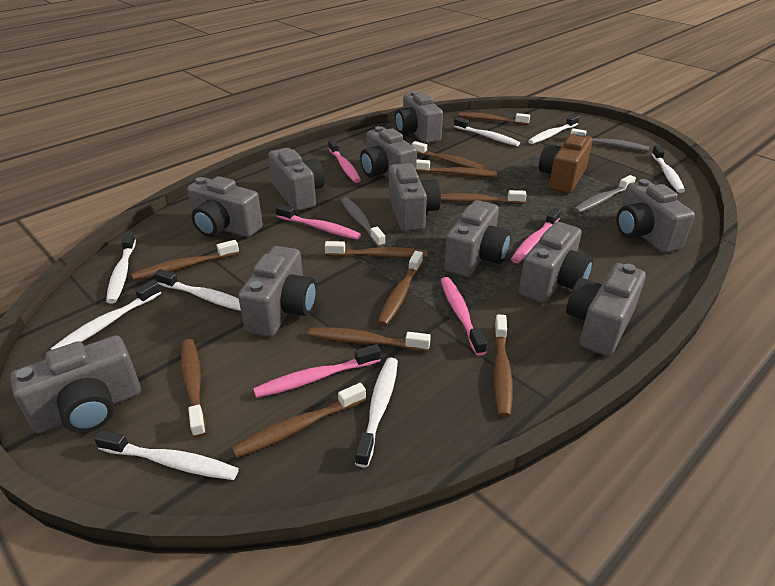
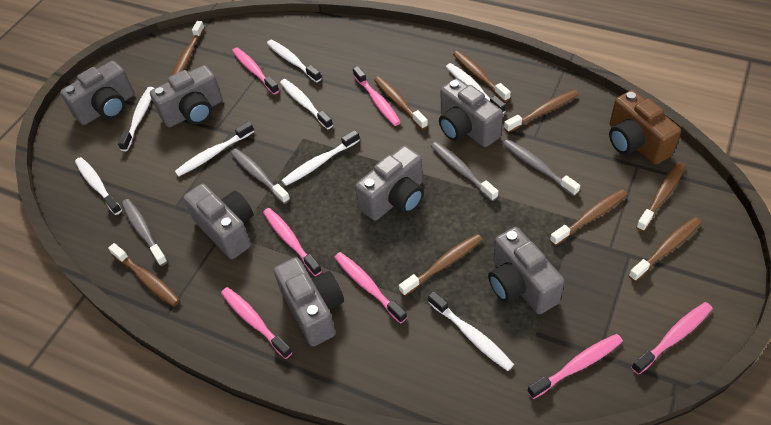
brown toothbrush: [132,240,239,280] [181,339,206,438] [232,383,366,458] [308,327,431,352] [325,241,428,258] [377,251,423,326] [412,141,485,169] [416,159,497,177] [441,190,527,204] [458,112,530,125] [494,314,513,417] = 11 -> [108,243,180,306] [172,21,205,75] [374,76,428,130] [399,234,482,296] [453,51,511,102] [504,90,579,133] [550,189,628,246] [628,217,701,282] [636,162,685,232] = 9
grey camera: [10,335,141,433] [187,176,263,237] [238,246,317,337] [268,148,325,211] [360,126,417,179] [389,163,441,232] [395,91,443,144] [444,200,511,277] [519,222,593,303] [566,263,646,356] [617,179,695,253] = 11 -> [60,61,135,125] [150,65,223,127] [183,184,253,259] [274,257,344,347] [355,146,424,221] [439,78,503,147] [488,227,565,314] = 7
grey toothbrush: [341,198,386,247] [570,128,649,151] [573,175,636,213] = 3 -> [121,199,168,266] [231,148,290,204] [431,142,498,201] [503,139,580,196] = 4
pink toothbrush: [253,344,381,398] [275,204,361,240] [328,140,361,183] [441,277,487,356] [511,208,561,263] = 5 -> [221,287,292,359] [232,47,279,94] [263,208,322,276] [334,252,407,323] [353,66,401,126] [527,334,623,399] [631,302,713,375] = 7

